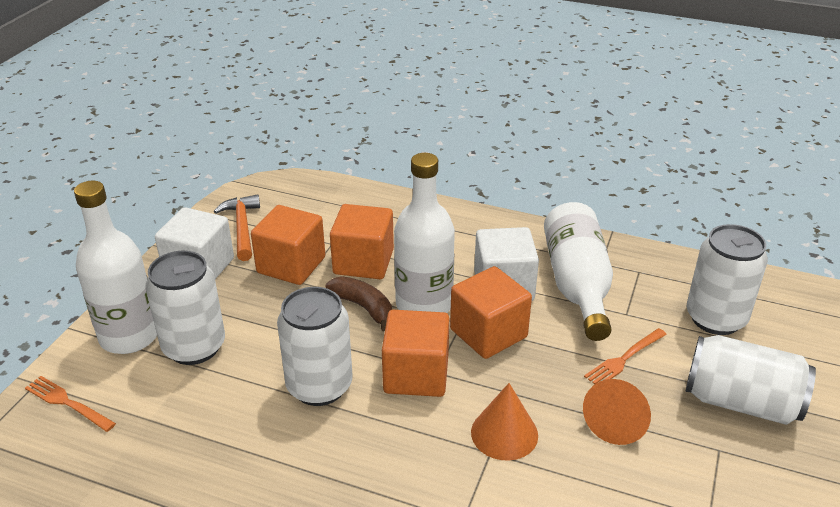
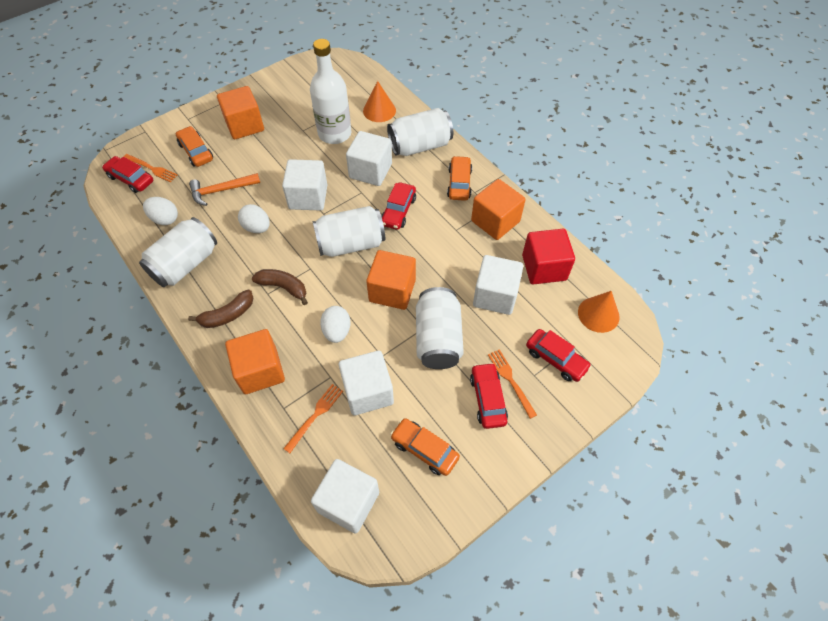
brown banana: [326,276,392,332] = 1 -> [188,290,253,328] [252,269,308,305] = 2
orange car: none = 0 -> [176,126,213,167] [390,418,460,476] [447,156,472,201] = 3
orange fork: [25,376,116,432] [584,328,667,385] = 2 -> [123,154,177,182] [283,384,343,453] [488,349,537,419] = 3
red car: none = 0 -> [102,156,153,193] [381,183,416,230] [470,362,508,429] [526,329,591,382] = 4
red cube: none = 0 -> [522,229,575,284] = 1
white bottle: [74,181,157,354] [394,153,455,313] [544,202,613,341] = 3 -> [310,39,351,144] = 1
white cube: [155,207,234,279] [474,227,539,301] = 2 -> [282,159,327,211] [311,459,379,534] [339,350,394,416] [346,131,392,186] [473,255,523,315] = 5
white egg: none = 0 -> [143,197,178,225] [238,204,270,233] [320,306,350,343] = 3

